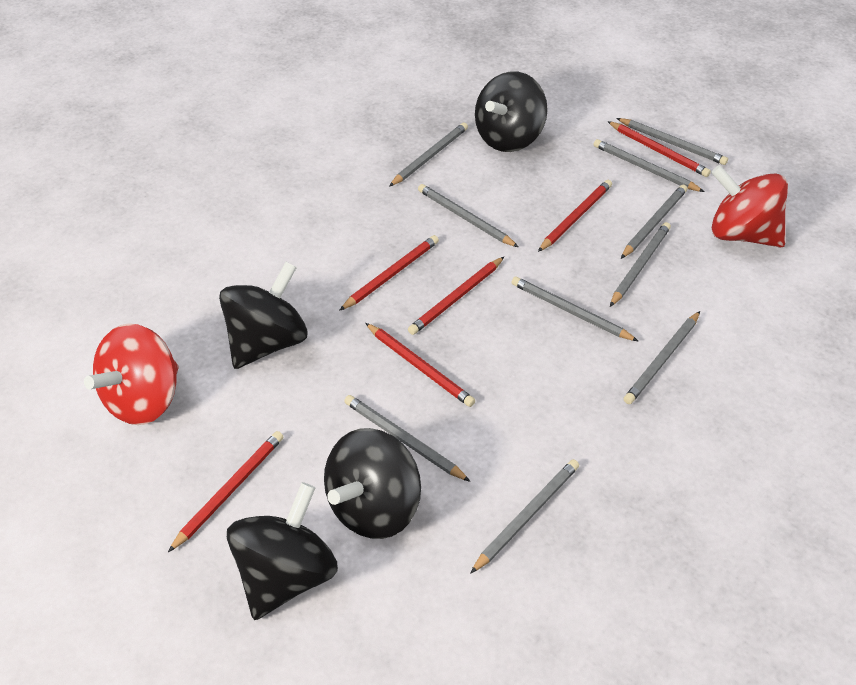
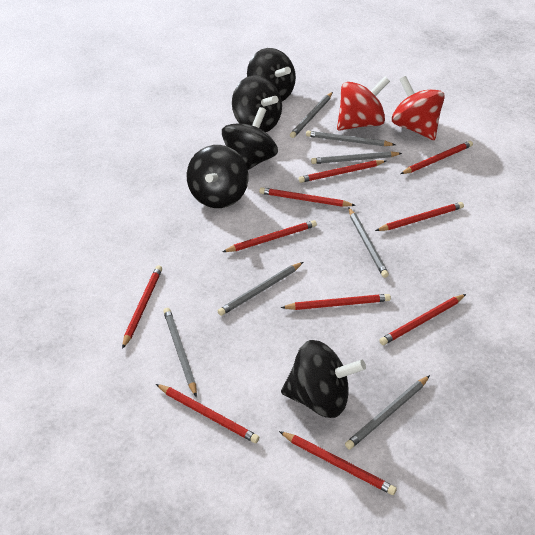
black spinning top: [219,262,308,369] [227,482,338,620] [324,428,421,539] [475,71,548,152] = 4 -> [187,145,248,208] [222,107,278,170] [232,76,282,132] [247,48,296,101] [281,340,366,418] = 5
grey pencil: [344,395,470,482] [389,123,468,186] [418,184,518,247] [470,459,579,574] [511,276,638,341] [594,139,704,192] [610,222,671,307] [617,118,728,165] [621,185,687,259] [624,311,700,404] = 10 -> [163,308,197,397] [218,262,303,316] [290,92,333,138] [306,131,395,146] [311,151,402,164] [345,375,430,450] [349,208,389,278] = 7
red pencil: [168,431,284,552] [339,235,439,311] [365,323,475,407] [408,257,504,335] [538,180,612,252] [607,121,711,177] = 6 -> [122,265,162,349] [156,384,259,443] [222,220,317,252] [259,187,356,207] [279,431,397,495] [281,294,391,310] [299,160,386,183] [375,202,464,231] [379,294,466,345] [401,141,473,174] = 10

